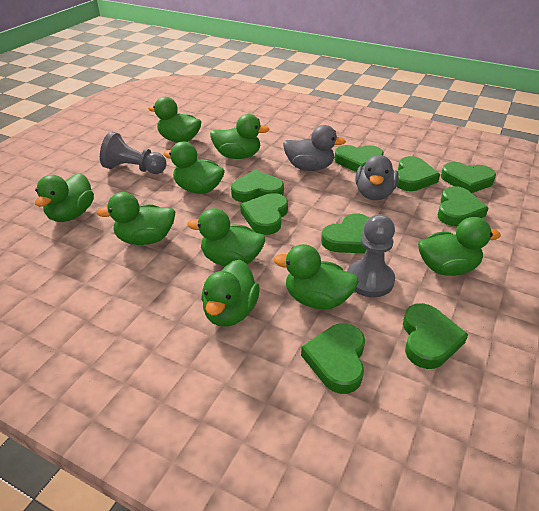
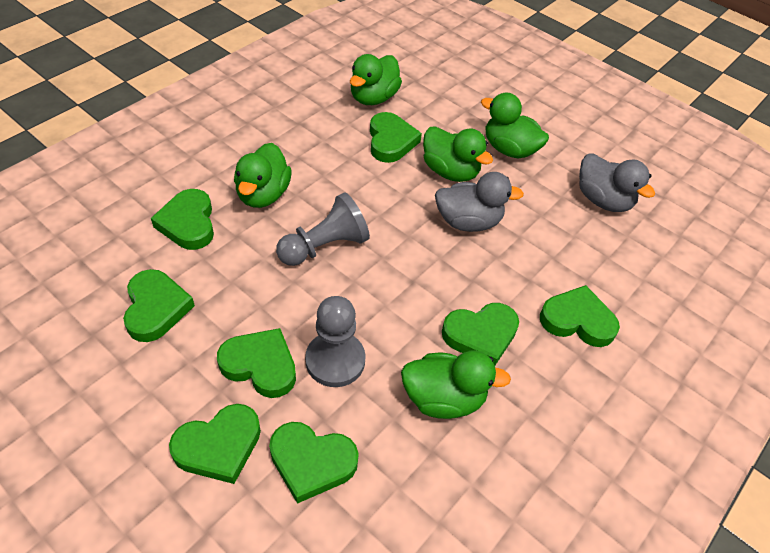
green duck: [35,173,94,222] [96,192,176,245] [148,97,201,143] [163,142,225,194] [188,208,265,266] [201,260,260,326] [210,114,270,159] [274,244,359,309] [418,217,501,276] = 9 -> [234,143,292,208] [350,54,402,105] [401,350,511,419] [423,126,493,182] [481,93,549,159] = 5
green heart: [231,170,284,202] [240,193,288,235] [301,323,365,394] [321,213,369,253] [334,145,384,172] [397,156,440,191] [403,303,468,369] [438,186,489,226] [441,162,496,193] = 9 -> [123,269,195,342] [151,189,214,250] [169,404,261,484] [217,328,296,398] [269,422,359,504] [370,112,422,163] [442,303,519,365] [540,285,620,347] = 8

